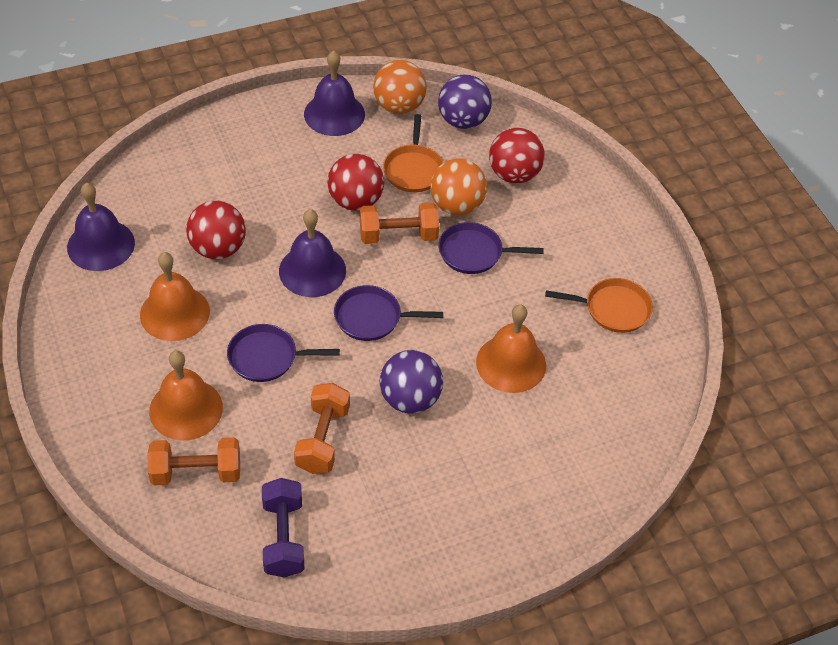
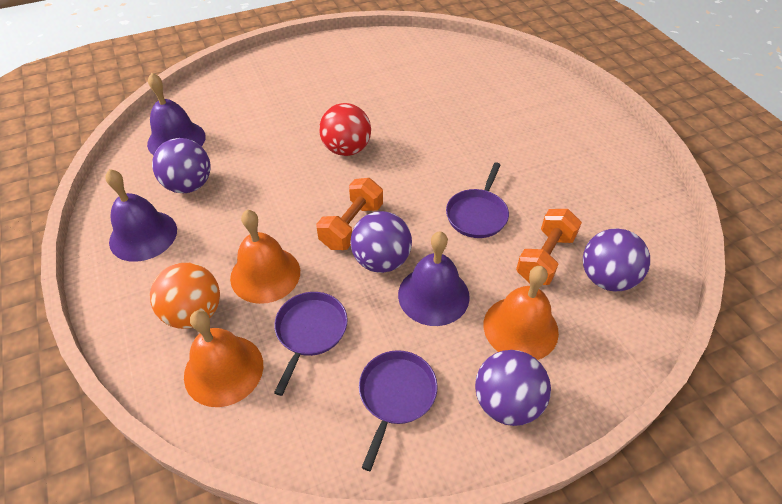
orange ball: [373,60,427,114] [430,158,487,215] = 2 -> [150,263,220,329] = 1
orange dumbbell: [147,437,240,486] [294,383,350,474] [360,202,439,244] = 3 -> [316,178,383,250] [516,209,582,285] = 2
orange pan: [383,114,443,192] [545,278,653,333] = 2 -> none = 0
purple ball: [380,350,443,414] [438,74,492,129] = 2 -> [152,138,211,193] [350,211,412,273] [475,350,551,426] [583,228,650,292] = 4
purple dumbbell: [262,478,304,578] = 1 -> none = 0
red ball: [186,201,246,259] [328,154,384,211] [489,128,545,184] = 3 -> [319,103,371,156] = 1

